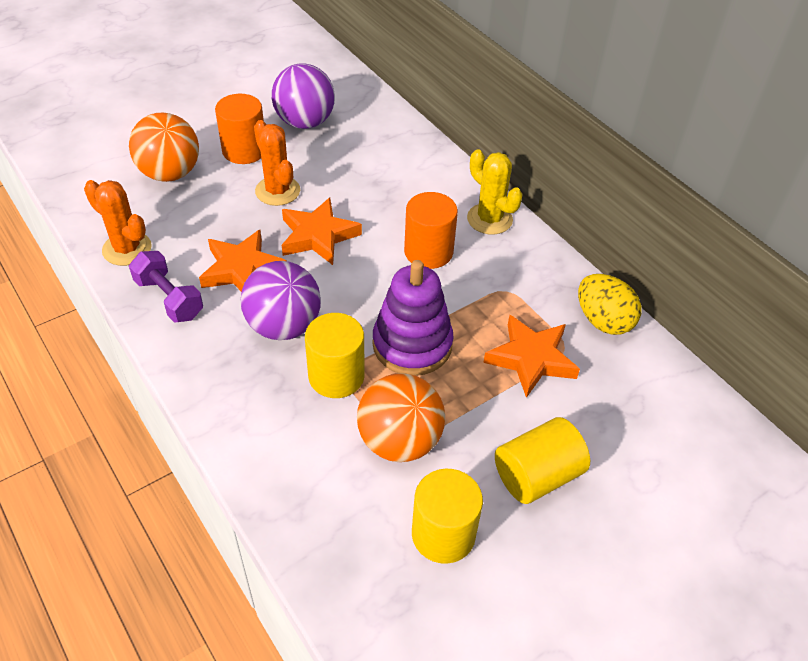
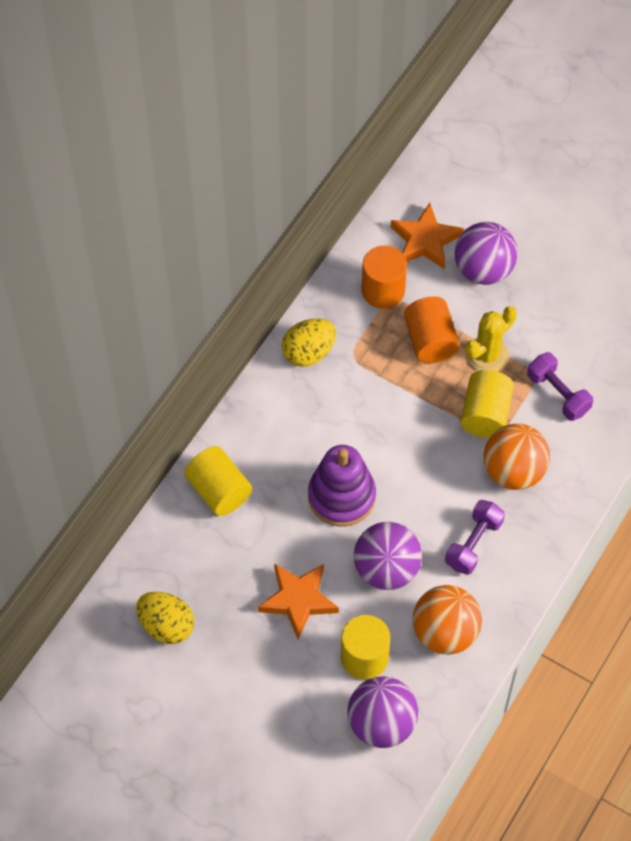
orange cactus: [84,180,152,266] [254,120,300,206] = 2 -> none = 0
orange star: [199,230,287,292] [282,198,362,265] [483,315,580,398] = 3 -> [258,563,339,639] [391,203,463,269] = 2
purple ball: [240,261,321,340] [272,64,335,129] = 2 -> [347,677,418,748] [354,522,422,590] [455,222,518,285] = 3
purple dumbbell: [129,251,203,322] = 1 -> [445,500,505,575] [527,352,593,421] = 2
yellow egg: [578,274,642,335] = 1 -> [136,592,194,644] [282,319,336,367] = 2

